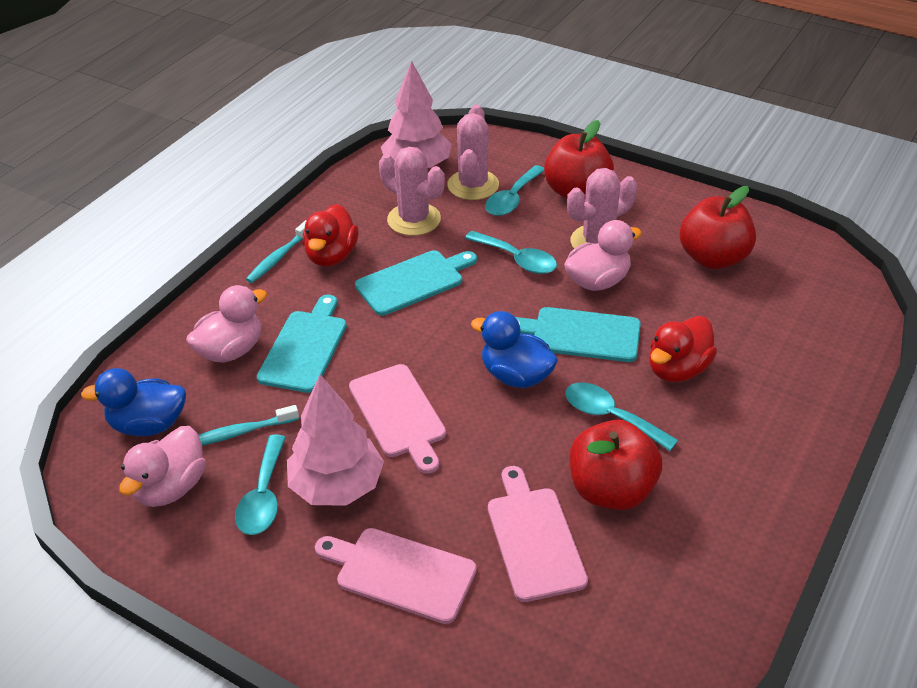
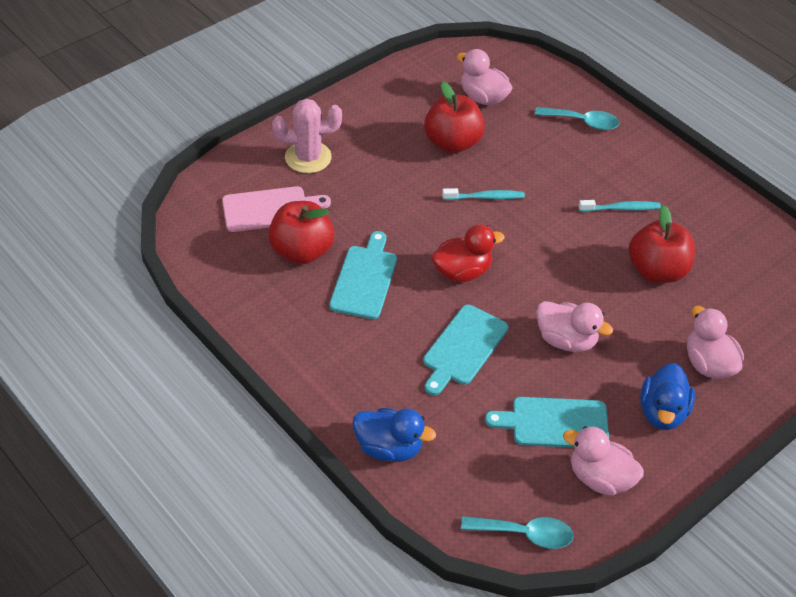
pink cactus: [379,147,445,236] [447,105,499,200] [567,168,637,249] = 3 -> [272,99,342,173] = 1
pink cutting board: [315,528,477,624] [349,364,446,474] [488,466,588,602] = 3 -> [222,186,331,232] = 1
pink duck: [119,426,206,507] [186,285,267,363] [564,220,642,291] = 3 -> [456,49,513,105] [536,301,613,352] [563,426,644,496] [687,306,744,379] = 4
pink tree: [287,375,384,506] [381,61,452,168] = 2 -> none = 0
red duck: [303,204,358,267] [649,316,717,382] = 2 -> [431,224,505,282] = 1
turquoise spoon: [235,435,286,535] [465,231,557,274] [485,165,544,216] [565,383,678,451] = 4 -> [461,516,574,549] [535,107,619,130] = 2

